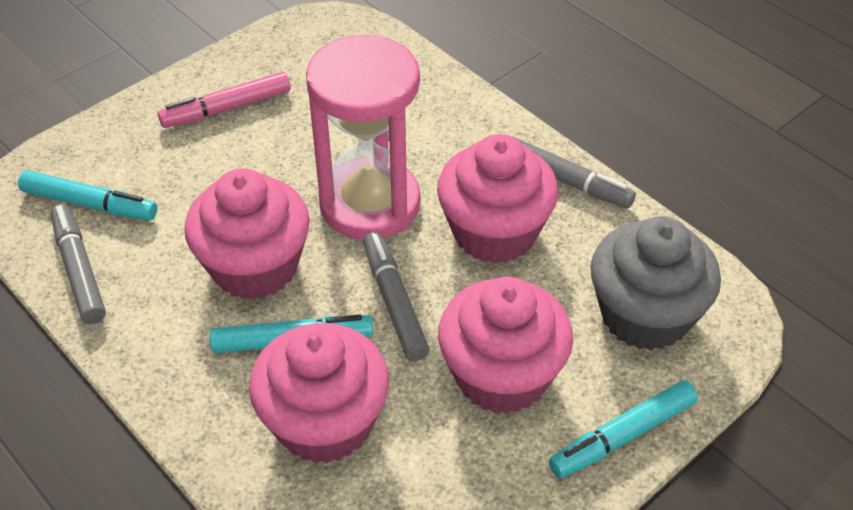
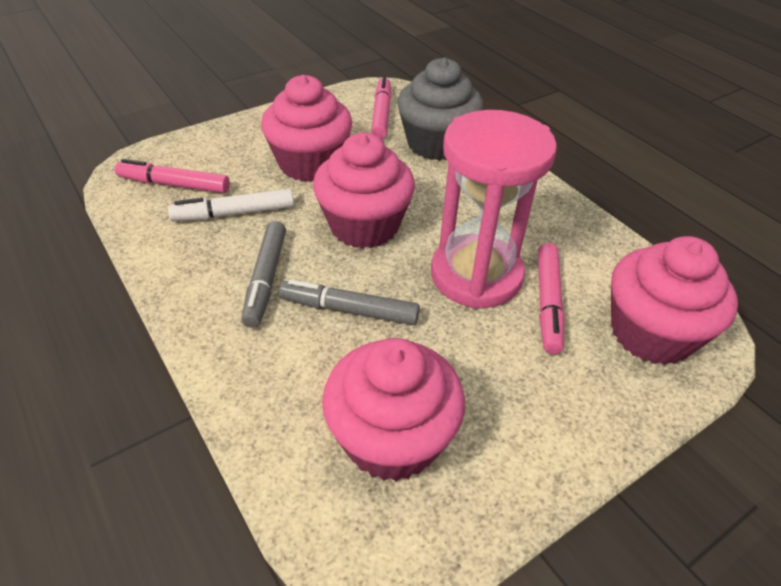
grey marker: [50,204,106,324] [363,232,429,361] [511,136,636,209] = 3 -> [241,221,286,328] [279,280,420,325] = 2
pink marker: [158,72,291,128] = 1 -> [115,159,230,193] [371,76,391,139] [538,243,565,354] = 3
turquoise marker: [18,170,157,221] [210,315,373,353] [549,380,698,478] = 3 -> none = 0
white marker: none = 0 -> [168,189,294,221] = 1

